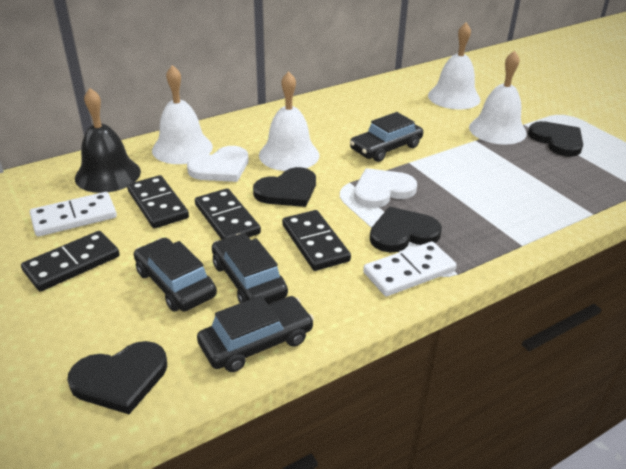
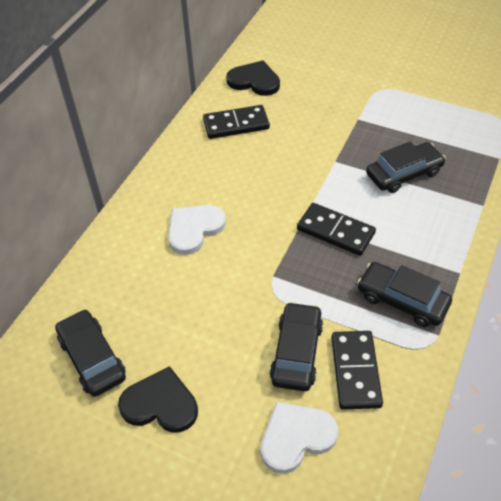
black bell: [75,88,141,193] = 1 -> none = 0
black domino: [21,231,120,292] [127,175,189,229] [195,188,261,240] [282,210,351,271] = 4 -> [203,105,270,139] [297,203,376,256] [331,331,383,410] = 3
black heart: [67,341,167,414] [253,167,316,207] [370,207,442,252] [528,121,583,157] = 4 -> [118,366,198,433] [226,60,280,96] = 2
white bell: [152,65,213,164] [259,71,319,171] [428,22,480,109] [469,51,527,145] = 4 -> none = 0
white domino: [30,192,117,237] [363,242,457,296] = 2 -> none = 0

